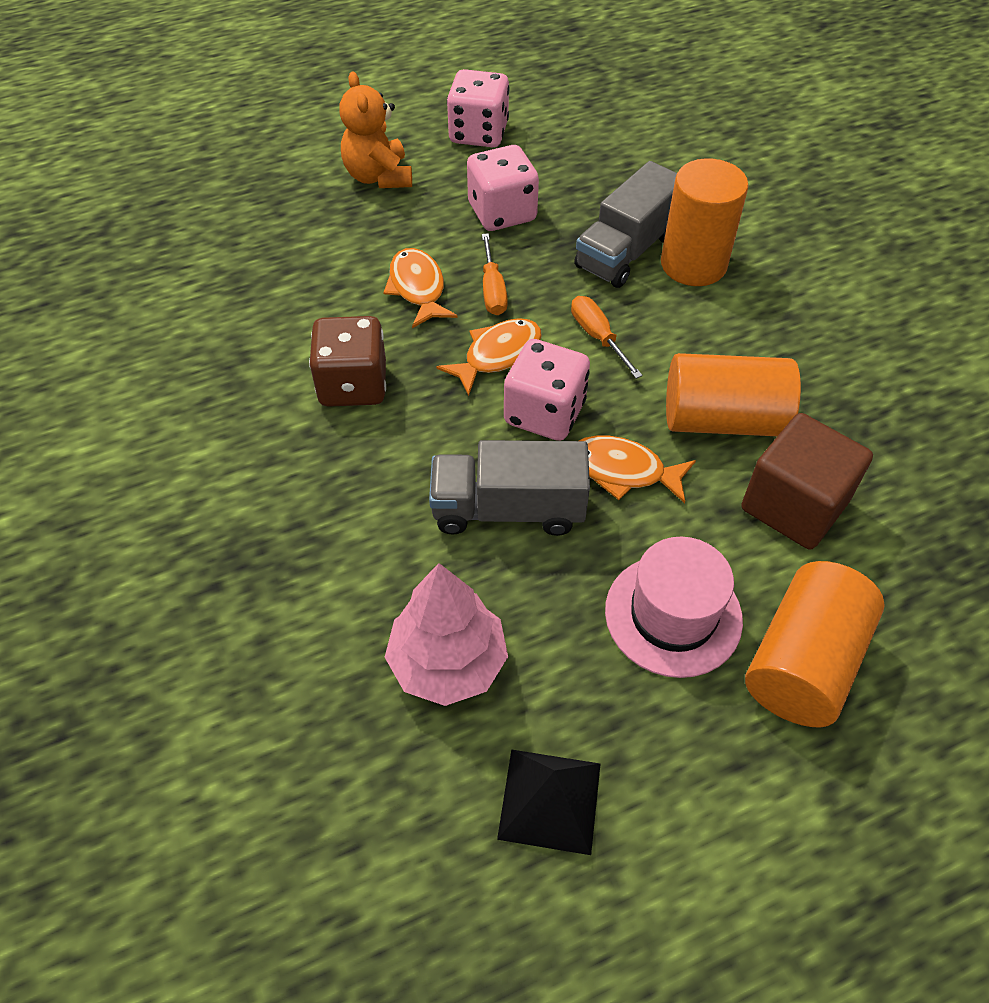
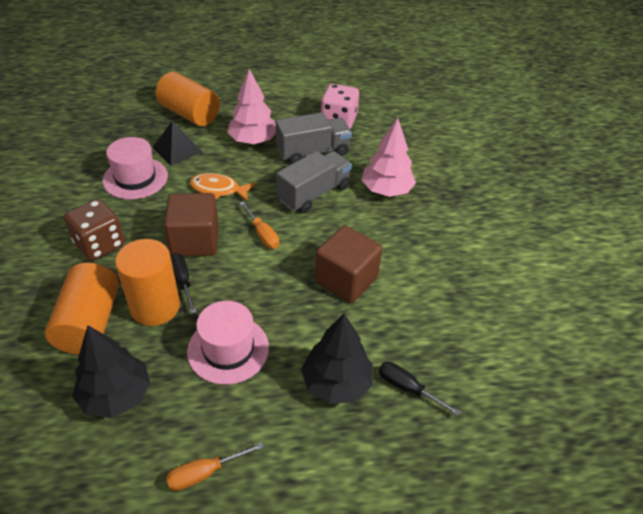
black screwdriver: none = 0 -> [170,253,197,314] [379,362,461,416] = 2
black tree: none = 0 -> [72,325,150,418] [301,314,373,404] = 2
brown cube: [741,413,873,549] = 1 -> [164,193,219,256] [315,226,382,303] = 2
orange fish: [383,248,458,328] [436,318,542,396] [579,435,696,503] = 3 -> [190,173,256,202] = 1
orange teddy bear: [339,71,412,188] = 1 -> none = 0
pink dice: [447,69,510,147] [467,145,539,231] [504,339,590,441] = 3 -> [321,84,359,129] = 1
pink hat: [605,537,743,678] = 1 -> [102,137,168,200] [187,301,269,385] = 2
pink tree: [385,563,508,706] = 1 -> [227,69,276,144] [362,118,416,197] = 2

